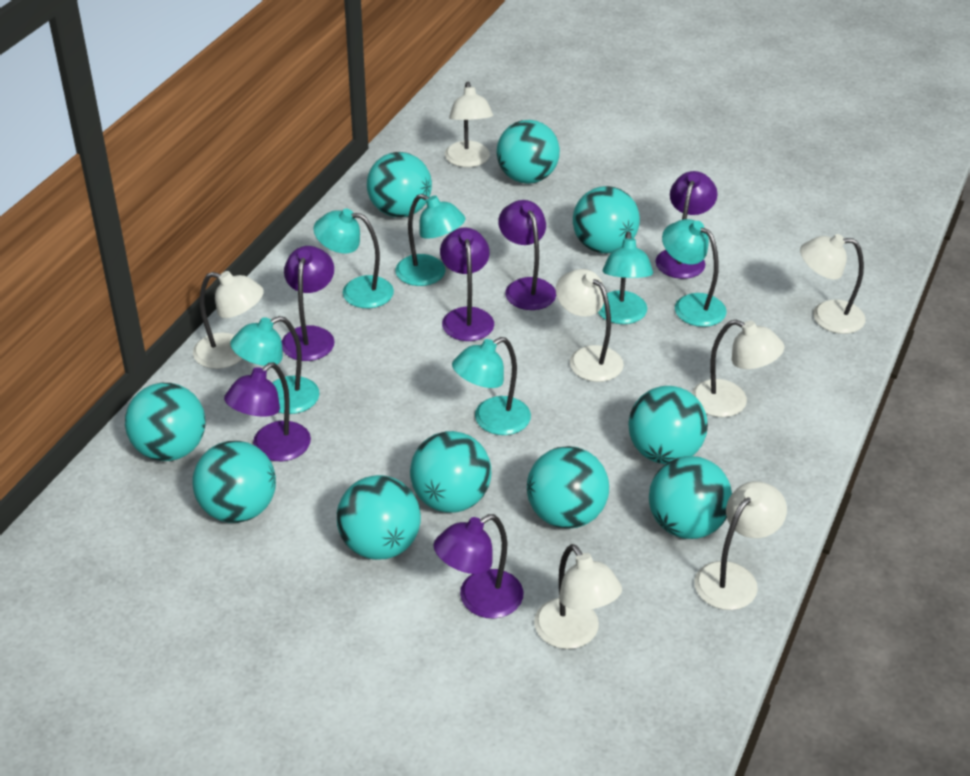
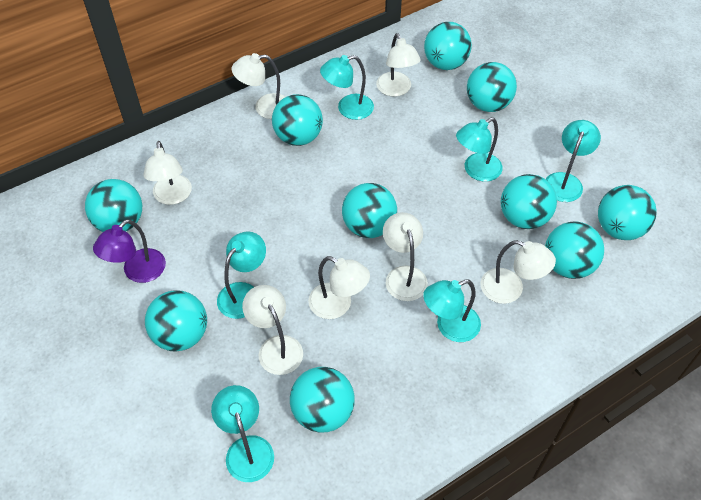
purple lamp: [224,363,311,461] [282,246,335,361] [433,514,523,618] [440,228,494,341] [498,200,556,310] [655,171,717,279] = 6 -> [93,219,166,283] = 1

